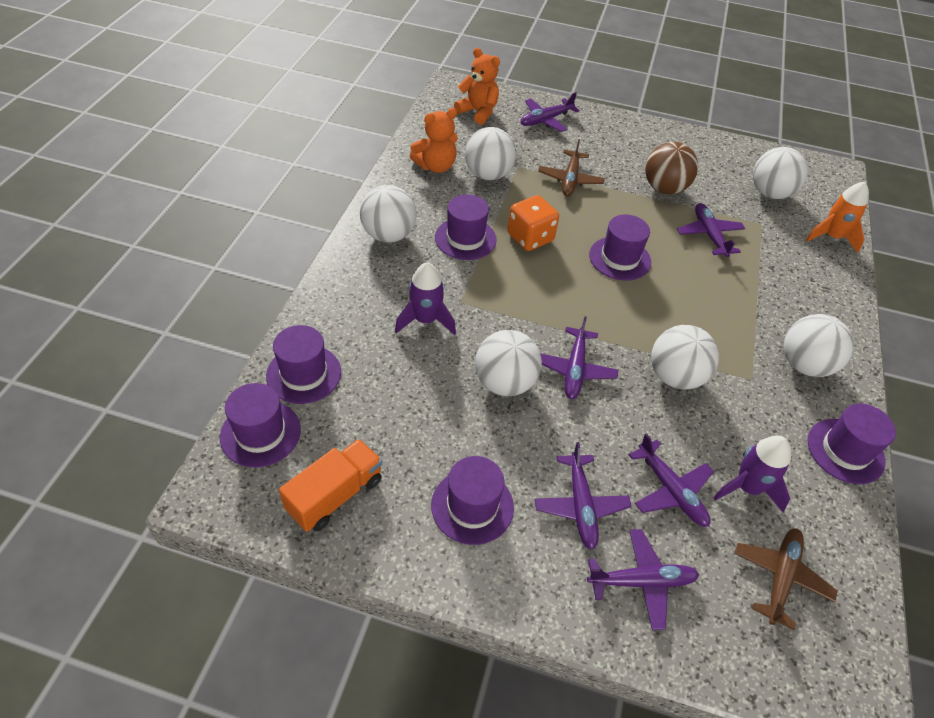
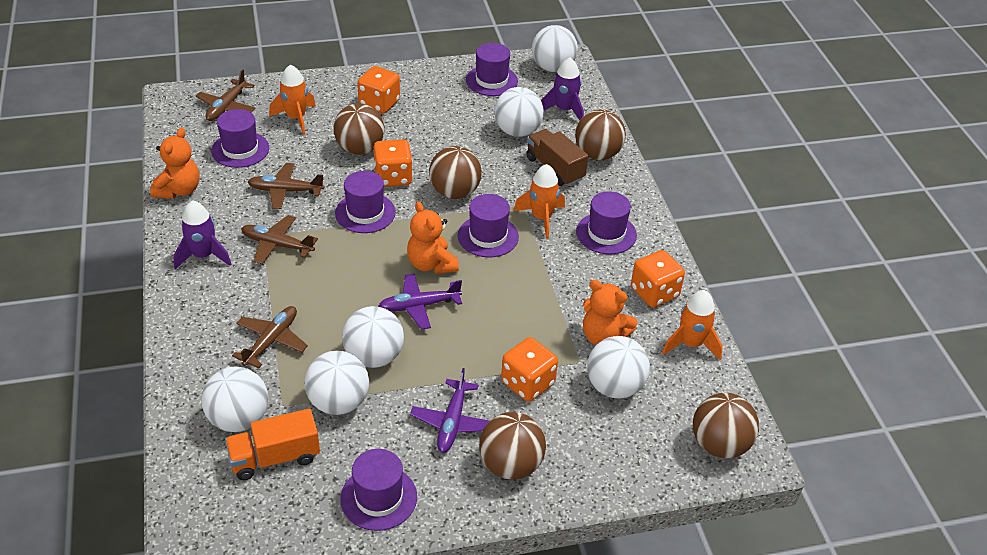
brown ball: [645,142,698,194] = 1 -> [334,103,384,155] [429,146,482,199] [479,412,546,480] [575,109,626,160] [693,393,759,458] = 5
brown plane: [538,139,605,196] [734,528,838,630] = 2 -> [196,69,255,121] [232,306,308,368] [241,215,318,264] [248,163,324,209] = 4
brown truck: none = 0 -> [526,129,588,186] = 1
orange dice: [507,195,559,251] = 1 -> [357,66,400,114] [374,139,413,187] [501,337,558,402] [631,250,685,307] = 4
orange rocket: [806,182,869,253] = 1 -> [269,64,316,134] [514,164,565,239] [662,290,723,360] = 3
orange teddy bear: [410,108,458,173] [454,48,500,125] = 2 -> [150,128,200,199] [407,201,459,274] [583,280,637,345] = 3
purple plane: [520,92,580,132] [534,442,631,550] [540,316,618,399] [587,529,699,630] [629,433,714,527] [677,203,745,257] = 6 -> [378,274,462,330] [410,368,489,453] = 2

